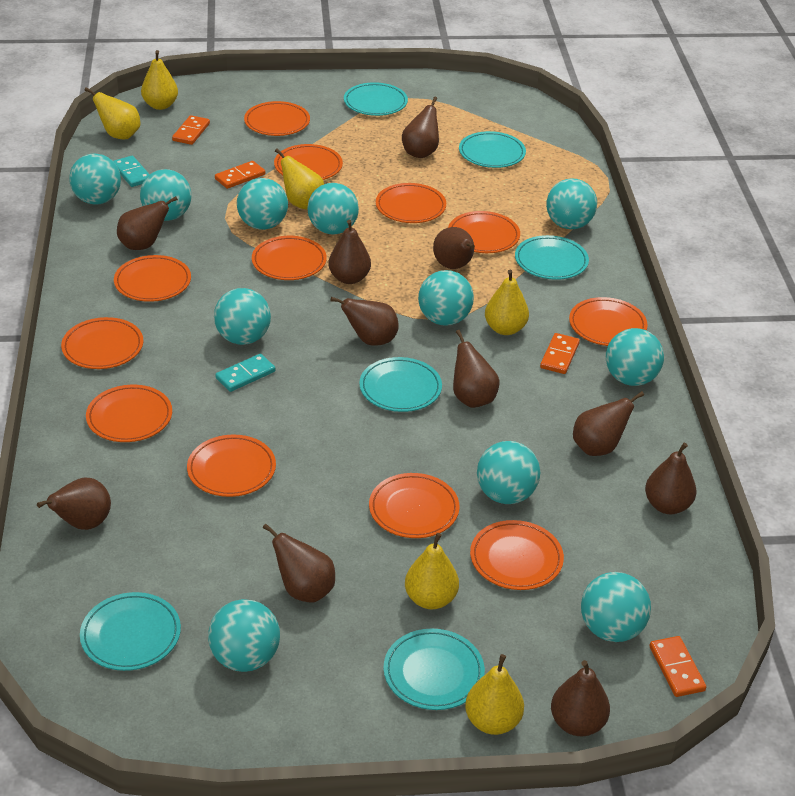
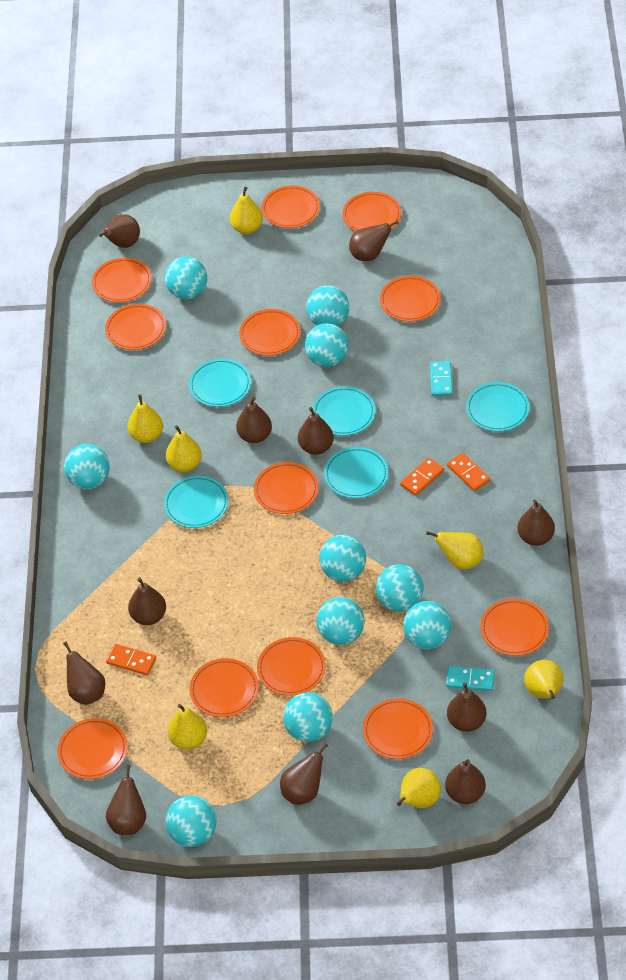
orange domino: [172,115,210,145] [215,161,265,189] [540,333,580,374] [649,636,706,697] = 4 -> [106,644,156,675] [400,457,444,496] [447,453,490,491] = 3
turquoise ball: [69,153,121,205] [140,169,191,221] [208,599,280,672] [214,288,271,345] [237,178,288,230] [307,183,359,234] [418,270,474,325] [477,441,540,504] [546,178,597,229] [581,572,651,642] [606,328,664,386] = 11 -> [64,444,110,489] [165,256,207,299] [165,795,217,847] [283,692,333,742] [305,323,349,367] [306,285,349,326] [316,597,365,645] [319,535,366,582] [376,564,423,612] [403,601,451,649] = 10
turquoise plate: [80,592,181,671] [344,82,408,116] [359,357,442,412] [384,629,485,710] [459,131,526,168] [515,235,589,280] = 6 -> [164,476,229,528] [189,359,251,407] [312,386,375,436] [324,447,389,498] [466,382,530,432] = 5
yellow pear: [85,87,140,139] [141,50,178,110] [275,148,324,209] [405,533,459,609] [465,654,524,735] [485,269,529,335] = 6 -> [127,394,163,443] [166,425,202,472] [168,704,207,750] [230,187,263,234] [397,768,441,808] [426,531,483,569] [524,660,563,699] = 7

